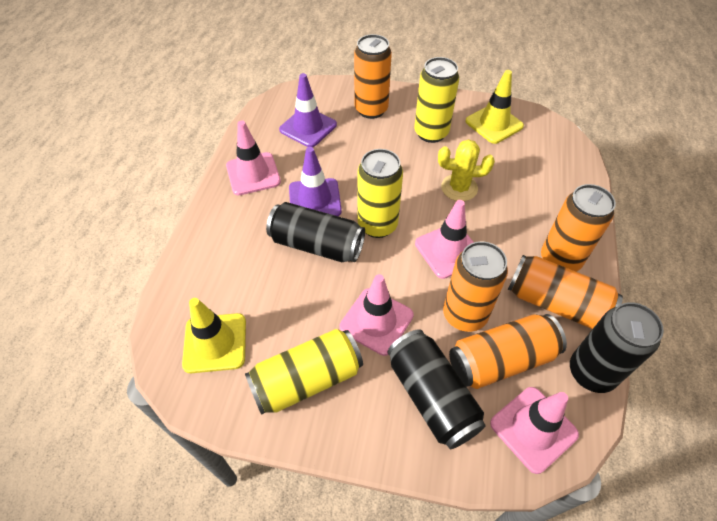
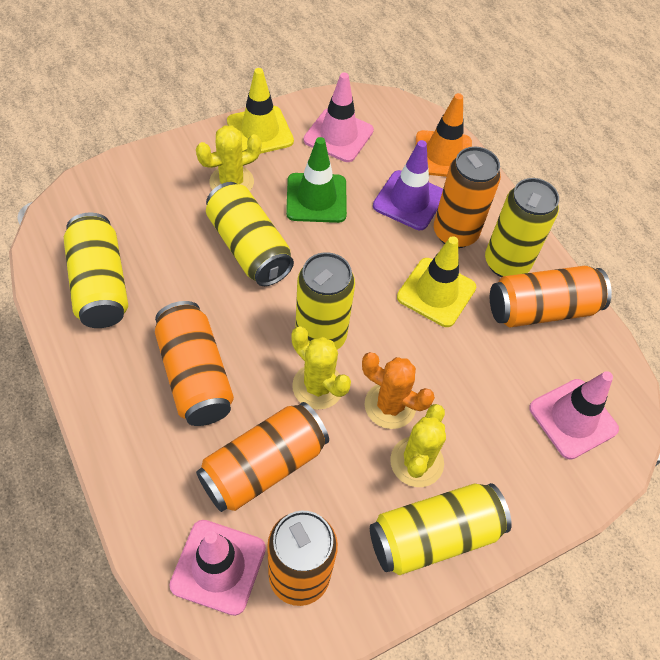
black can: [266,202,365,262] [388,329,486,449] [570,302,664,393] = 3 -> none = 0
green traffic cone: none = 0 -> [286,137,347,223] = 1
orange cactus: none = 0 -> [362,352,435,429] = 1
orange traffic cone: none = 0 -> [416,93,472,177] = 1
pink traffic cone: [226,120,281,195] [339,274,414,356] [415,200,474,279] [490,387,579,474] = 4 -> [169,520,266,616] [304,73,374,162] [529,371,619,460] = 3
purple traffic cone: [279,73,337,147] [289,147,342,216] = 2 -> [373,140,443,230] = 1
yellow cactus: [438,139,495,201] = 1 -> [196,125,261,191] [291,326,351,409] [390,404,446,487] = 3
yellow can: [245,329,363,415] [357,149,403,238] [414,57,459,143] = 3 -> [64,213,128,328] [206,182,294,286] [295,252,355,350] [370,483,512,575] [485,178,559,277] = 5

